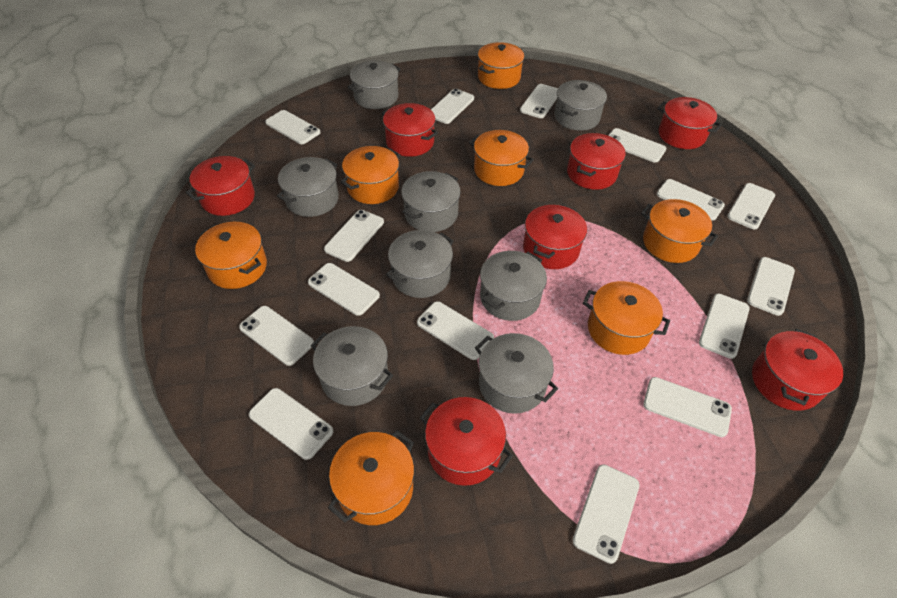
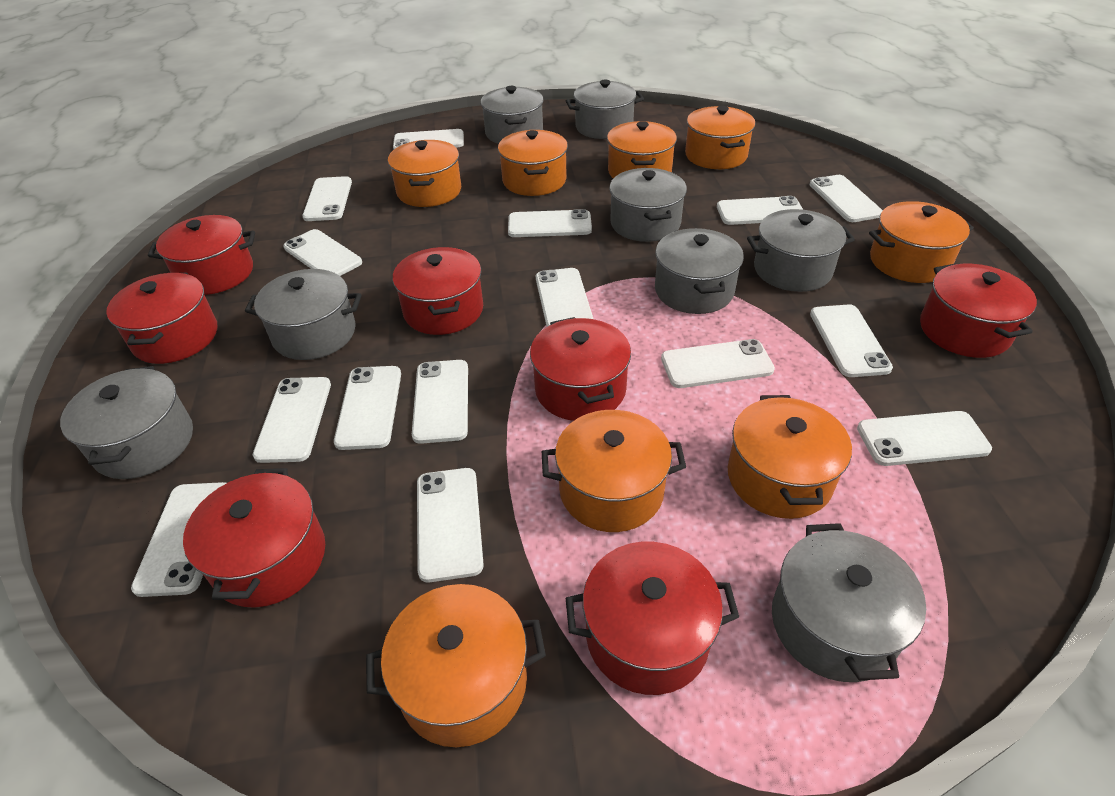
orange pot: [195,222,267,289] [328,430,414,525] [340,146,401,204] [469,130,534,186] [478,42,524,89] [583,281,670,355] [641,199,718,263] = 7 -> [366,584,546,747] [388,140,461,207] [498,130,568,196] [542,410,686,532] [607,121,677,178] [685,106,755,169] [728,395,852,519] [869,201,974,283] = 8

